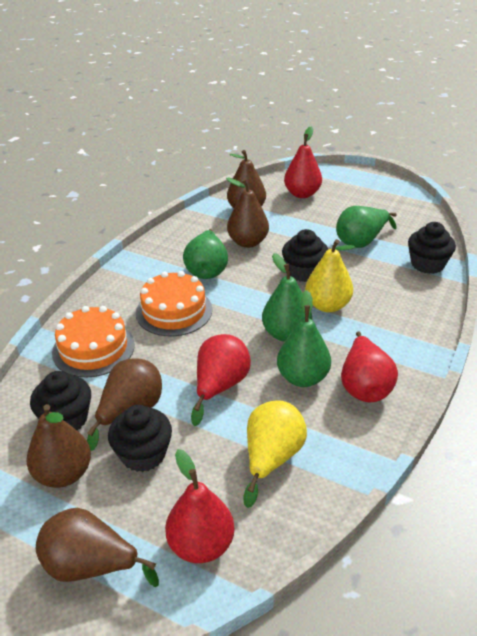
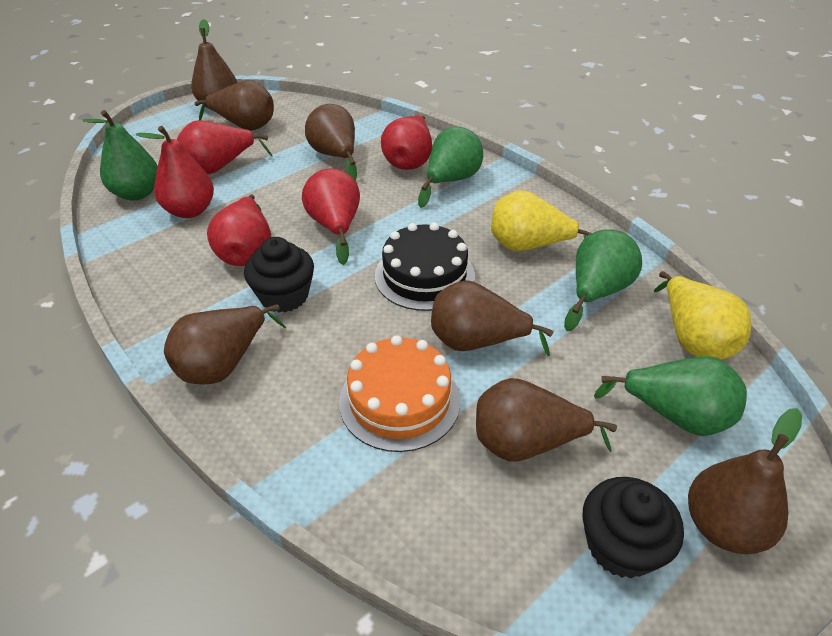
black cake: none = 0 -> [375,222,475,311] = 1
black cupcake: [30,371,91,430] [108,405,172,472] [282,229,328,282] [408,222,456,274] = 4 -> [244,237,314,313] [583,477,684,578] = 2
brown pear: [26,404,91,488] [36,508,159,587] [87,358,162,451] [226,177,269,248] [227,150,266,209] = 5 -> [164,304,286,385] [191,19,238,109] [195,80,274,131] [305,104,357,181] [431,280,554,356] [476,378,617,461] [688,408,802,554] = 7
orange cake: [52,306,135,378] [136,271,212,336] = 2 -> [339,335,460,452] = 1
red pear: [165,449,234,563] [191,334,251,426] [284,127,322,198] [341,331,398,402] = 4 -> [136,126,214,218] [177,120,273,174] [207,194,271,266] [302,169,360,265] [381,115,432,170] = 5

